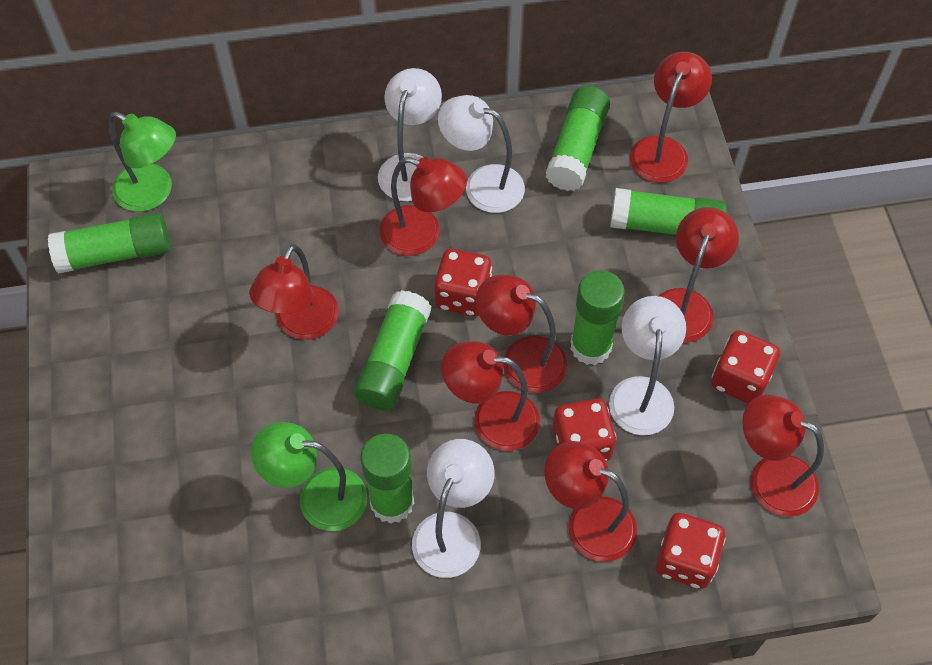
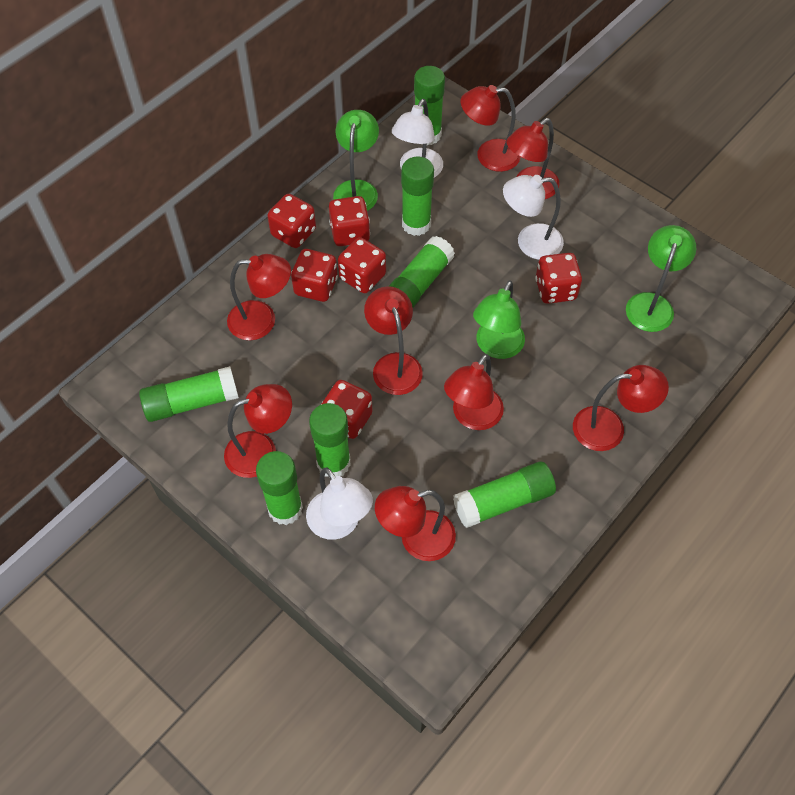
green glue stick: [48,212,170,274] [354,290,431,410] [360,433,414,524] [546,86,610,191] [570,270,625,365] [610,188,727,235] = 6 -> [139,366,239,422] [256,451,303,525] [309,403,351,478] [389,236,455,307] [401,157,434,236] [414,66,445,145] [453,462,556,528] = 7
green lamp: [109,112,176,212] [251,422,368,531] = 2 -> [333,110,379,211] [473,280,525,359] [626,225,696,332] = 3
red dice: [434,249,492,316] [552,399,616,461] [656,513,726,589] [711,330,780,404] = 4 -> [267,194,316,248] [291,249,338,302] [321,380,373,439] [329,196,370,246] [338,237,386,293] [535,253,582,304] = 6
white lamp: [378,68,442,202] [412,439,495,578] [438,95,525,213] [609,296,686,435] = 4 -> [306,467,373,540] [392,99,443,178] [503,175,564,260] = 3

